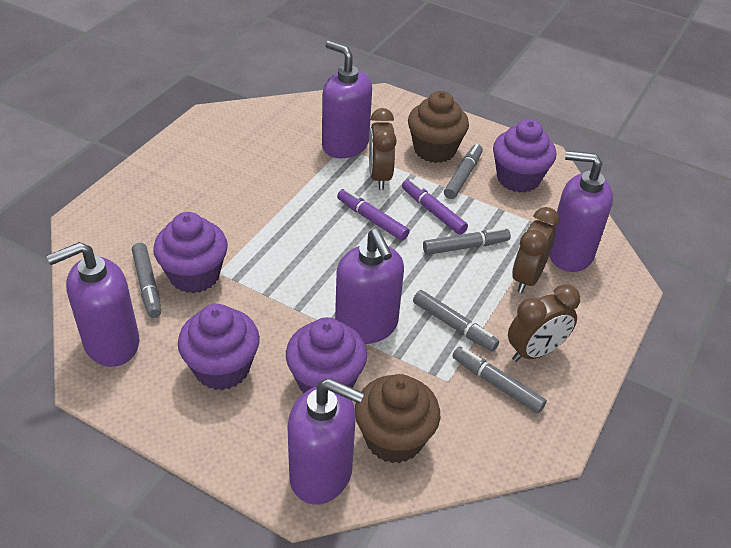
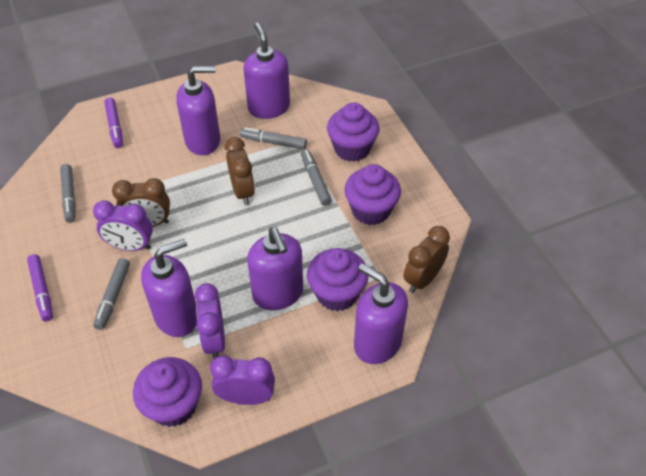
brown cupcake: [355,374,440,463] [408,91,469,163] = 2 -> none = 0
grey marker: [132,243,161,318] [413,290,499,352] [423,227,511,255] [444,144,483,199] [452,346,547,414] = 5 -> [60,164,76,223] [93,258,130,330] [240,127,307,150] [301,150,332,206] = 4
purple clock: none = 0 -> [93,200,153,251] [195,283,225,359] [210,355,275,405] = 3

